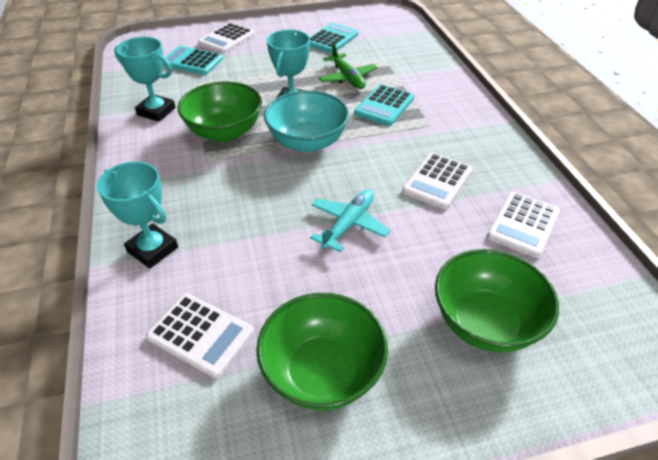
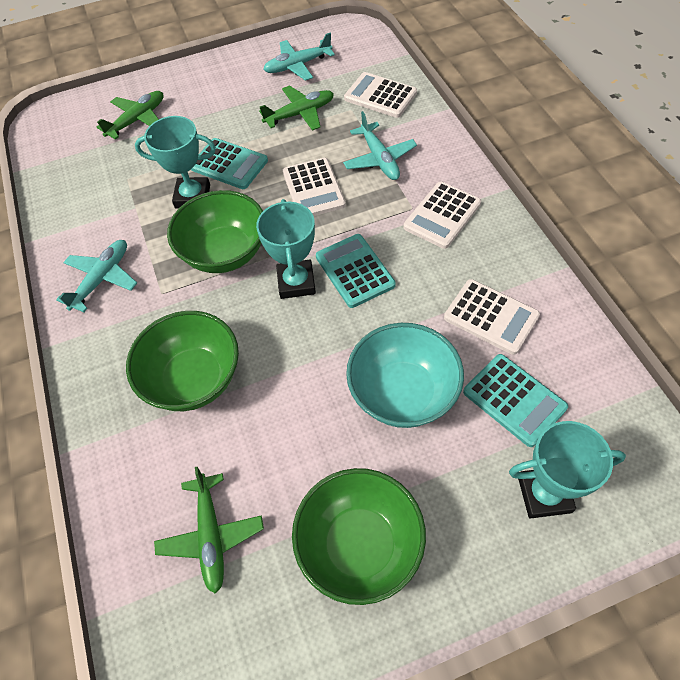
green plane: [319,43,378,89] = 1 -> [97,91,164,140] [154,467,264,594] [259,85,334,131] = 3
turquoise plane: [310,190,390,252] = 1 -> [56,240,137,312] [263,33,335,81] [343,111,417,180] = 3

